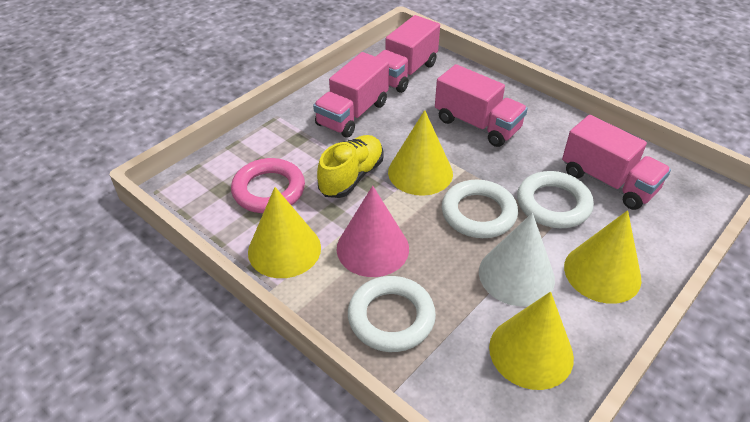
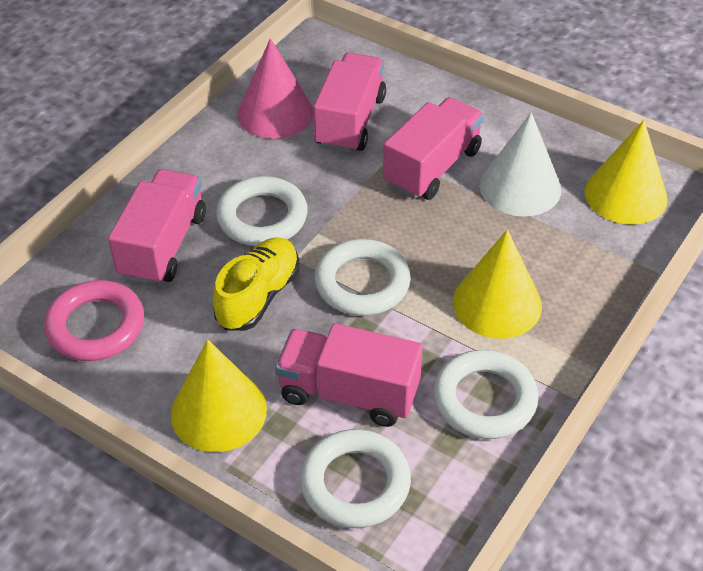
white ring: [348,276,436,352] [442,180,518,238] [517,171,594,228] = 3 -> [216,176,308,246] [300,429,411,528] [315,239,411,316] [433,350,539,439] = 4
yellow cone: [248,187,321,278] [388,110,453,196] [489,292,574,390] [564,210,641,304] = 4 -> [170,340,267,452] [453,230,542,339] [585,120,668,225] = 3

